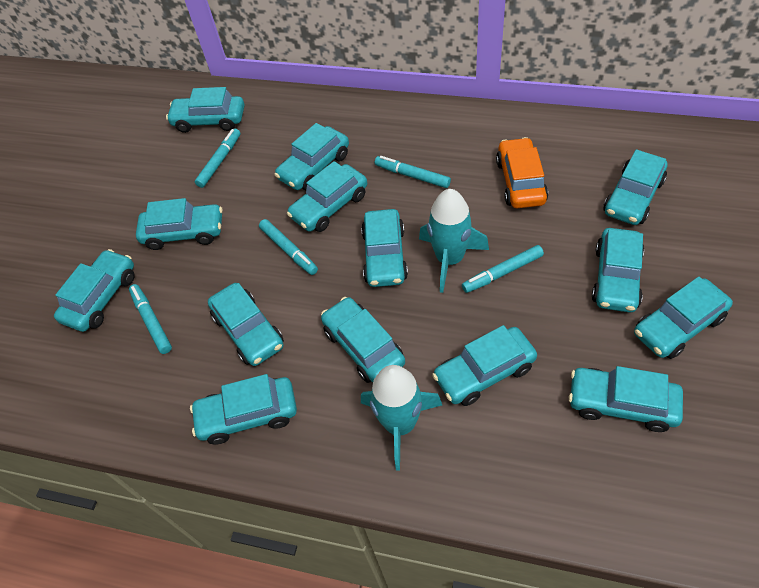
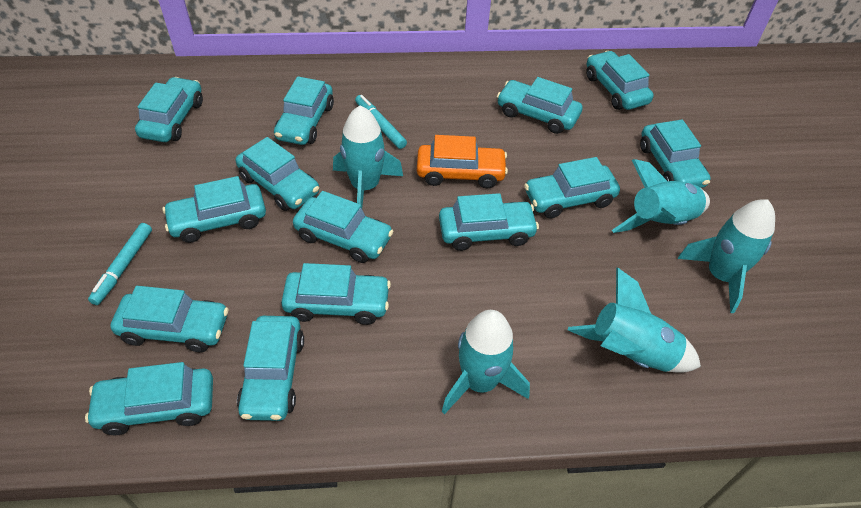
turquoise marker: [129,284,172,354] [195,129,241,188] [259,219,318,275] [375,156,451,188] [462,245,544,293] = 5 -> [88,223,152,305] [355,95,407,149] = 2
turquoise rocket: [361,365,442,471] [419,189,489,293] = 2 -> [333,105,403,208] [442,310,530,414] [568,267,701,373] [612,159,710,233] [677,199,775,313] = 5

